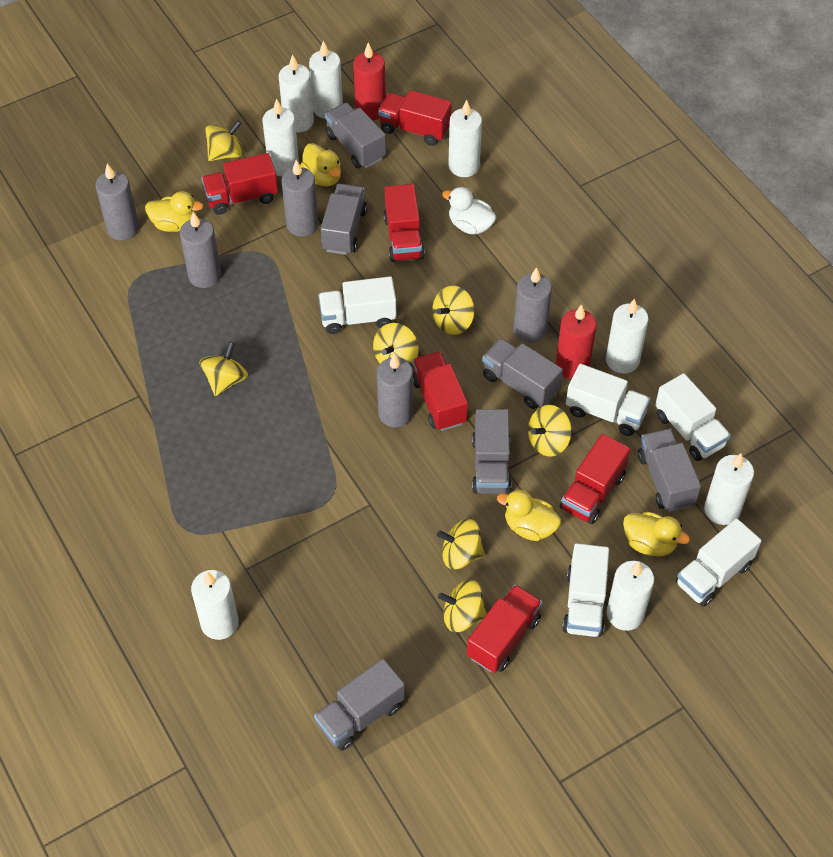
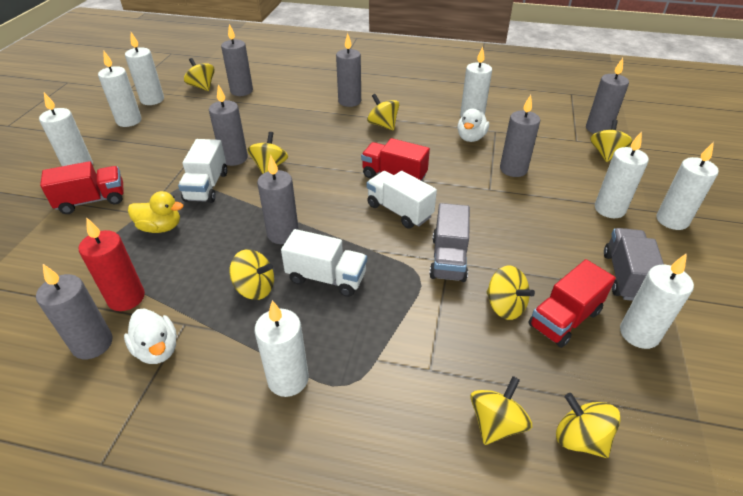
grey candle: [95,164,139,240] [180,212,221,288] [281,160,318,237] [377,353,413,427] [513,267,552,343] = 5 -> [36,264,113,359] [209,84,248,166] [221,24,253,96] [257,155,299,244] [336,33,361,107] [500,95,540,177] [586,58,629,134] = 7
grey truck: [314,659,405,751] [321,184,367,255] [325,103,386,168] [472,409,511,494] [482,338,563,409] [638,428,701,512] = 6 -> [429,203,470,282] [604,228,664,301] = 2
red candle: [353,43,386,120] [556,304,597,379] = 2 -> [79,217,145,311] = 1
red truck: [202,153,278,215] [378,90,452,146] [383,184,425,262] [413,351,468,431] [467,584,542,673] [560,434,630,524] = 6 -> [40,161,124,214] [361,138,430,181] [529,259,616,348] = 3
white duck: [442,187,496,234] = 1 -> [124,308,177,364] [457,109,489,142] = 2
white truck: [318,276,397,334] [562,543,609,637] [566,364,651,436] [655,373,731,461] [676,518,761,607] = 5 -> [178,139,227,203] [281,229,367,297] [367,171,437,229] = 3
yellow duck: [145,191,203,232] [300,143,341,186] [497,490,561,541] [623,512,690,556] = 4 -> [128,191,183,233] = 1
yellow spinning top: [199,342,248,396] [205,120,243,161] [373,323,419,367] [432,286,475,335] [437,519,485,569] [438,580,487,632] [528,405,572,456] = 7 -> [184,58,215,91] [230,249,274,300] [247,132,288,174] [367,94,399,131] [470,376,532,445] [487,265,535,320] [556,393,621,458] [590,120,633,162] = 8

